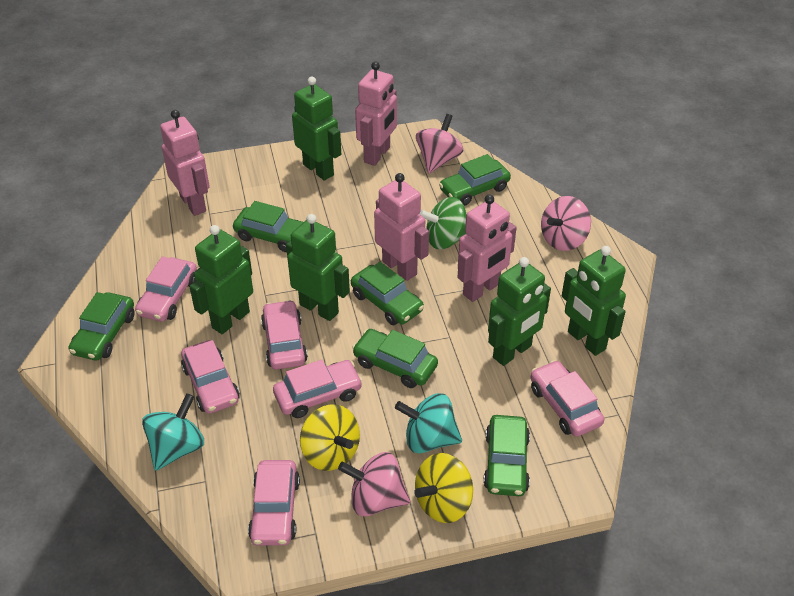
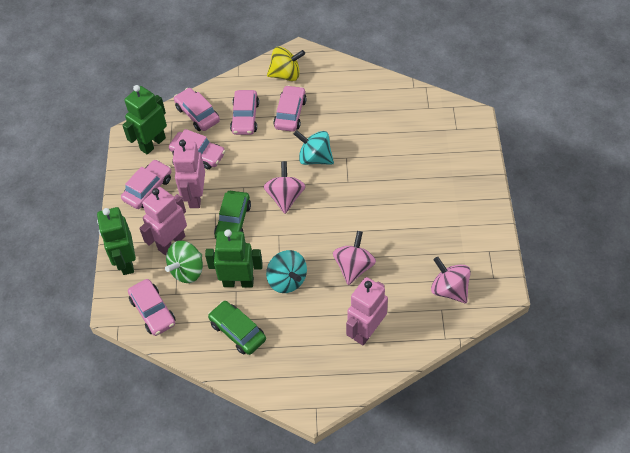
green car: [69,292,135,360] [233,201,303,252] [351,262,424,325] [352,329,438,388] [439,154,511,206] [483,415,530,496] = 6 -> [208,301,266,355] [214,191,251,239] = 2
green robot: [189,225,253,334] [286,214,350,321] [292,76,341,180] [488,257,551,366] [562,246,626,356] = 5 -> [97,207,136,275] [122,85,167,155] [205,229,263,288] = 3
pink robot: [160,110,210,216] [355,62,397,166] [374,173,429,281] [458,194,517,302] = 4 -> [139,187,187,255] [172,140,205,208] [346,277,388,346] = 3
yellow spinning top: [300,404,360,471] [414,453,473,523] = 2 -> [267,47,305,81] = 1

